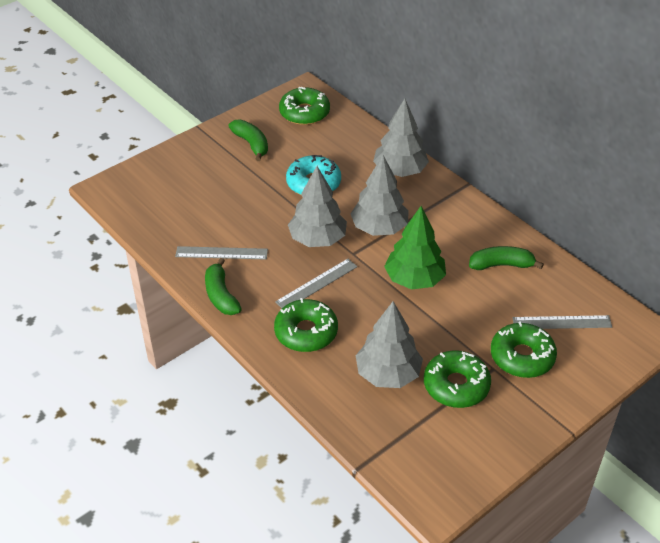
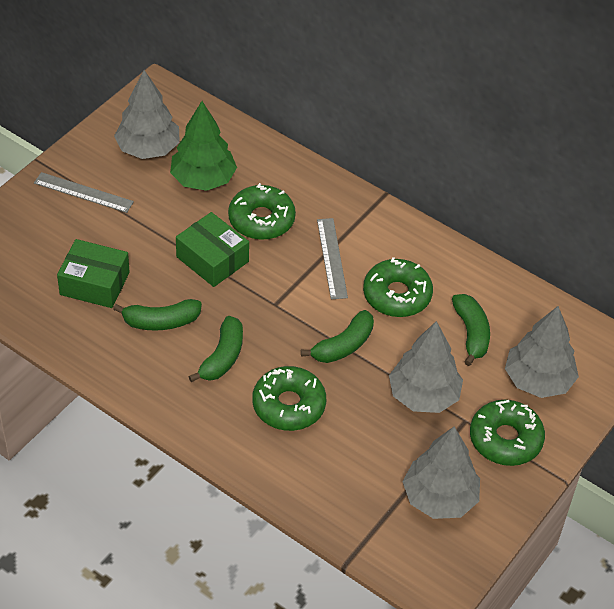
green banana: [205,258,242,315] [228,120,268,161] [469,246,544,270] = 3 -> [113,299,202,330] [188,316,243,382] [301,310,374,363] [452,294,490,366] = 4
green box: none = 0 -> [57,239,130,308] [176,212,249,287] = 2
grey ruler: [175,246,268,260] [275,259,357,308] [512,315,612,329] = 3 -> [34,172,134,213] [317,218,348,299] = 2
turquoise donut: [286,155,341,195] = 1 -> none = 0

